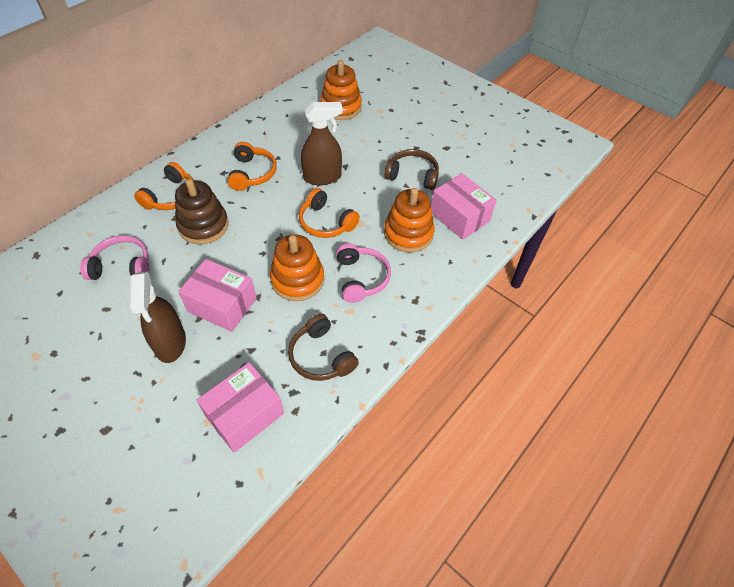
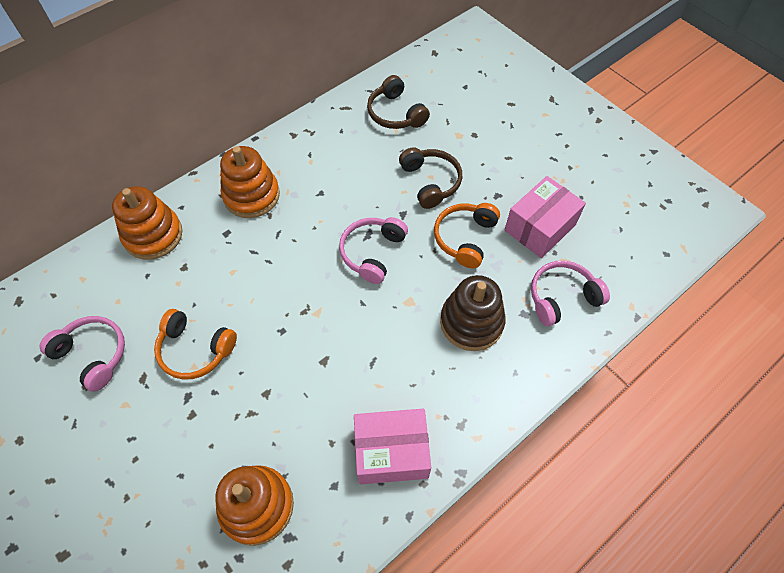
brown spray bottle: [129,272,186,363] [301,102,343,185] = 2 -> none = 0
orange headphones: [134,162,193,210] [227,142,277,191] [299,188,360,238] = 3 -> [154,309,237,380] [434,203,500,268] = 2
pink box: [178,259,257,332] [197,362,284,453] [431,173,497,240] = 3 -> [354,409,431,484] [505,176,586,258] = 2
pink headphones: [80,235,149,280] [336,243,391,303] = 2 -> [40,316,125,392] [339,217,408,284] [531,261,610,326] = 3

